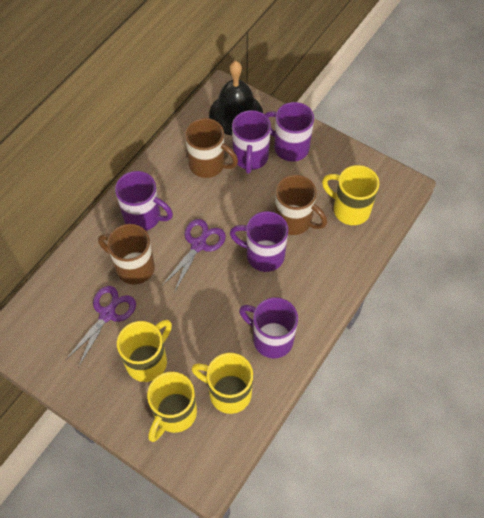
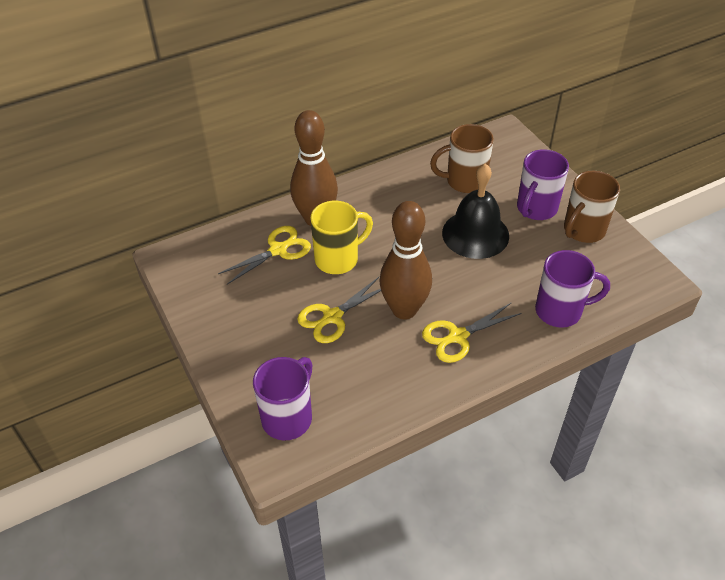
brown bowling pin: none = 0 -> [290,110,338,226] [379,201,432,320] = 2
brown mug: [98,224,155,285] [185,118,238,178] [275,175,327,235] = 3 -> [430,124,494,193] [564,171,620,243] = 2
purple mug: [115,171,173,231] [230,211,288,272] [232,110,271,174] [239,297,298,358] [265,102,314,162] = 5 -> [253,357,312,440] [517,149,569,220] [535,250,610,328] = 3
purple scissors: [66,286,136,367] [162,219,226,293] = 2 -> none = 0
yellow mug: [117,320,172,382] [147,372,197,442] [191,353,253,414] [322,165,380,225] = 4 -> [310,201,373,274] = 1
yellow scissors: none = 0 -> [218,226,311,285] [297,277,381,343] [422,302,522,363] = 3

